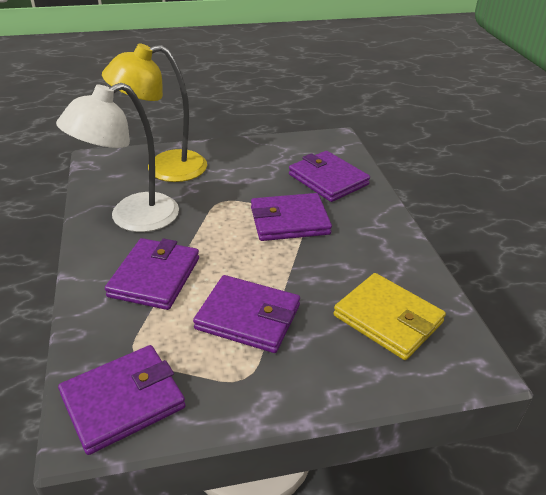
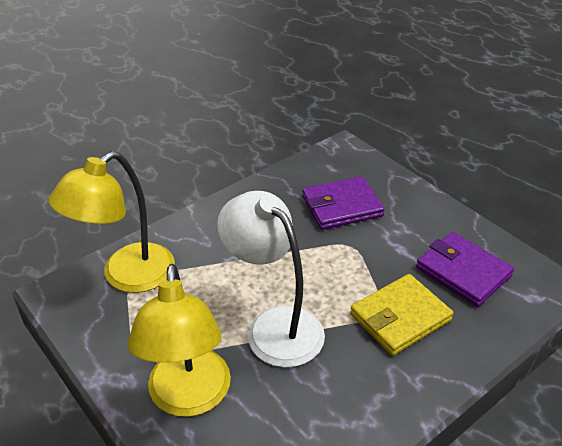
purple wallet: [58,345,186,455] [105,238,199,310] [193,275,300,353] [251,193,332,241] [289,151,370,202] = 5 -> [302,176,385,230] [416,232,514,307] = 2
yellow lamp: [102,43,207,182] = 1 -> [49,151,175,293] [128,264,231,417] = 2

